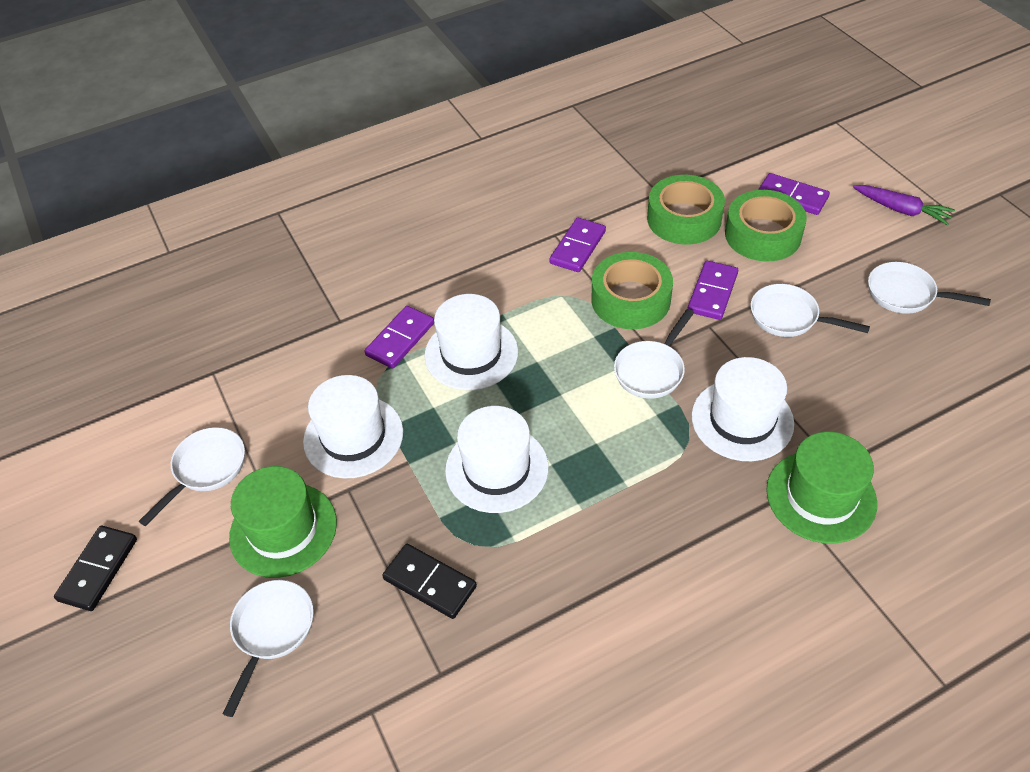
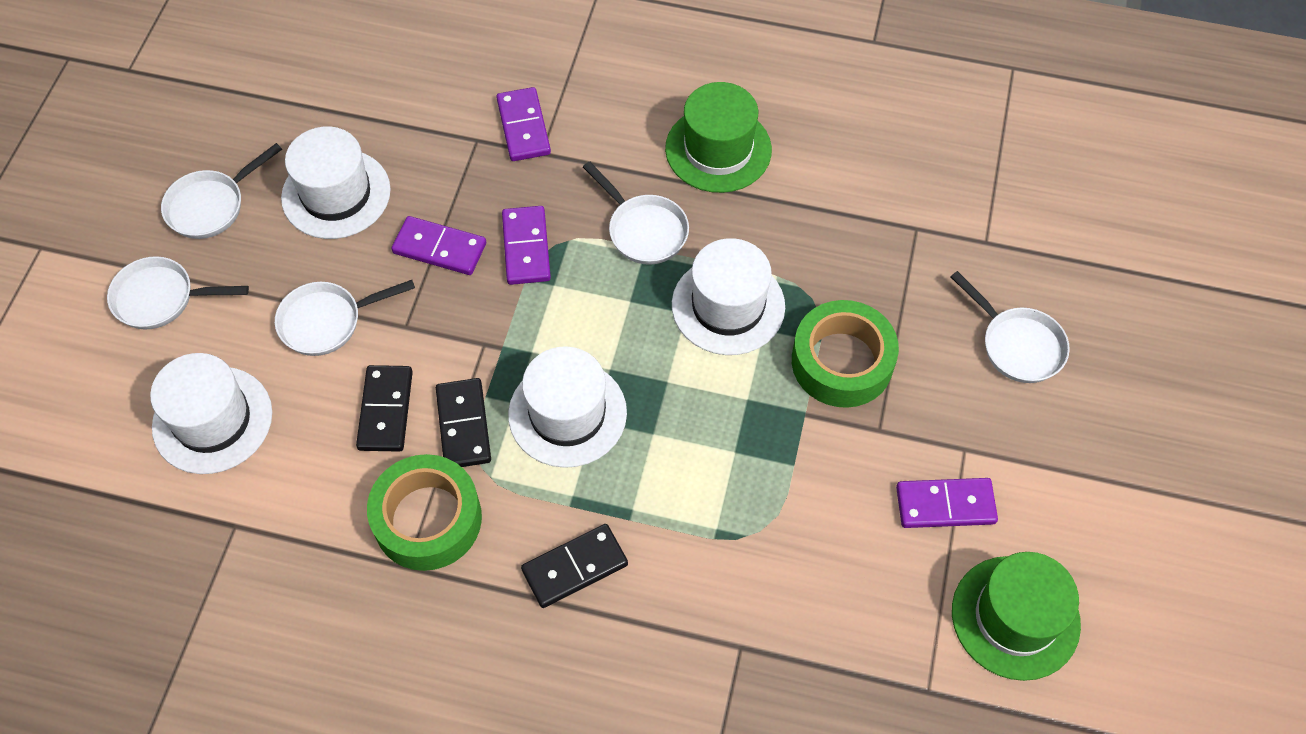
black domino: [54,526,137,611] [382,544,477,619] = 2 -> [356,365,413,452] [436,378,491,467] [521,524,628,608] = 3
green tape: [591,252,673,329] [647,175,725,245] [725,190,807,261] = 3 -> [367,454,482,571] [792,300,899,408] = 2
purple carrot: [853,185,955,225] = 1 -> none = 0

